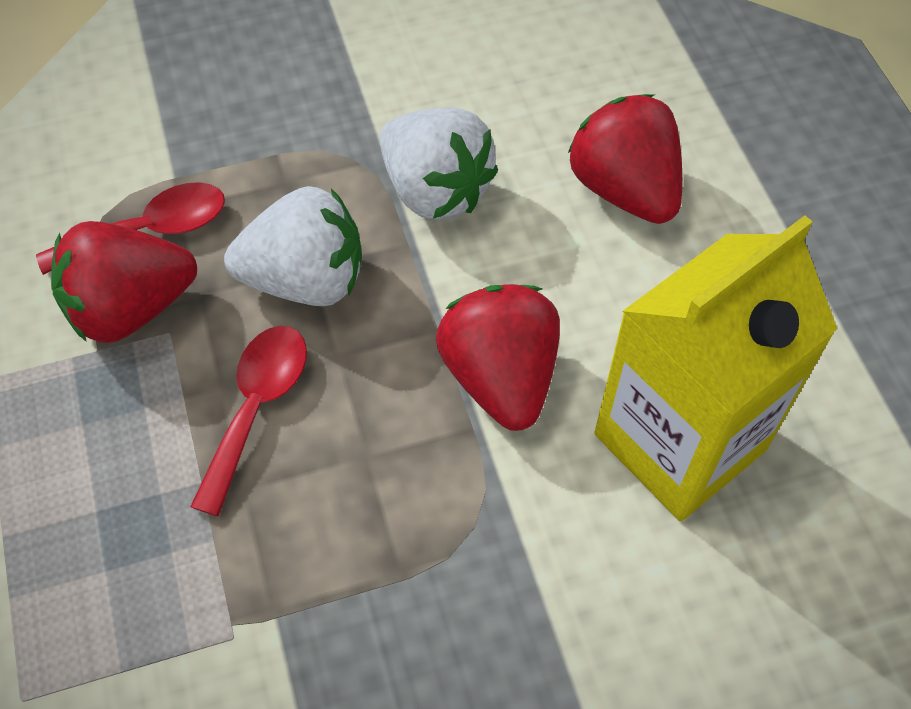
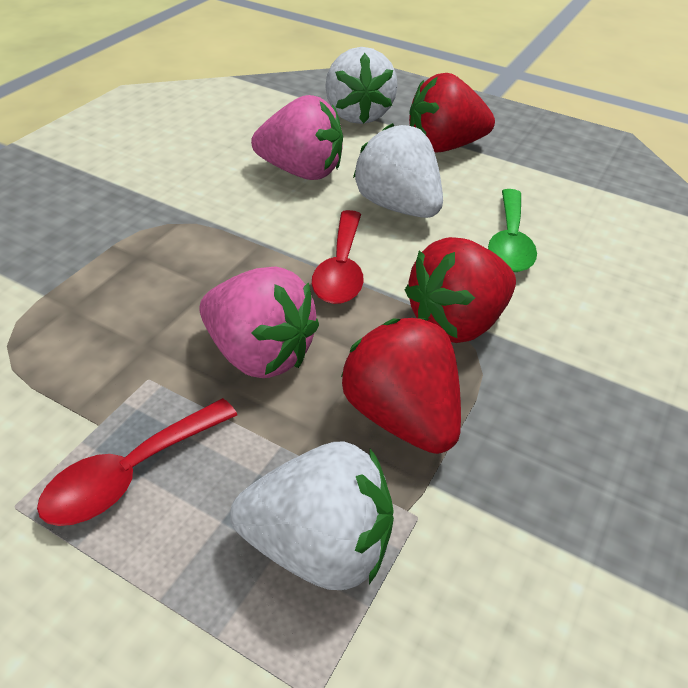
green spoon: none = 0 -> [488,189,537,272] = 1
pink strawberry: none = 0 -> [199,266,319,378] [251,95,343,180] = 2
white strawberry: [224,186,362,306] [380,107,498,220] = 2 -> [230,442,394,590] [325,47,398,124] [353,123,443,218] = 3
yellow carton: [594,215,837,521] = 1 -> none = 0

